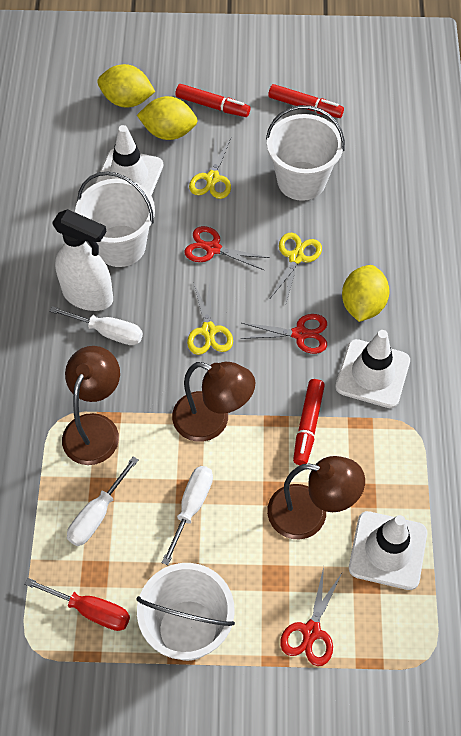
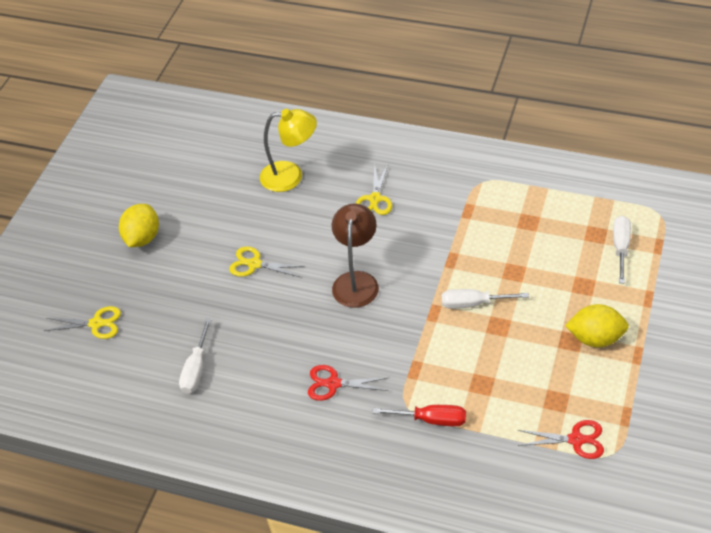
brown lamp: [62,346,120,465] [172,362,255,442] [267,456,365,539] = 3 -> [332,203,379,308] = 1
red marker: [175,84,250,117] [268,84,344,118] [293,379,325,465] = 3 -> none = 0
red scissors: [184,226,270,270] [240,314,327,354] [280,567,342,666] = 3 -> [308,365,388,401] [518,420,604,459] = 2
white bucket: [75,171,155,267] [136,563,235,661] [266,105,345,201] = 3 -> none = 0
white spray bottle: [52,209,113,311] = 1 -> none = 0
white traffic cone: [95,125,163,196] [335,330,410,408] [349,511,427,590] = 3 -> none = 0
yellow lamp: none = 0 -> [260,109,317,192] = 1
yellow lemon: [97,64,155,108] [137,96,198,140] [342,265,389,322] = 3 -> [119,204,159,247] [565,304,629,347] = 2

